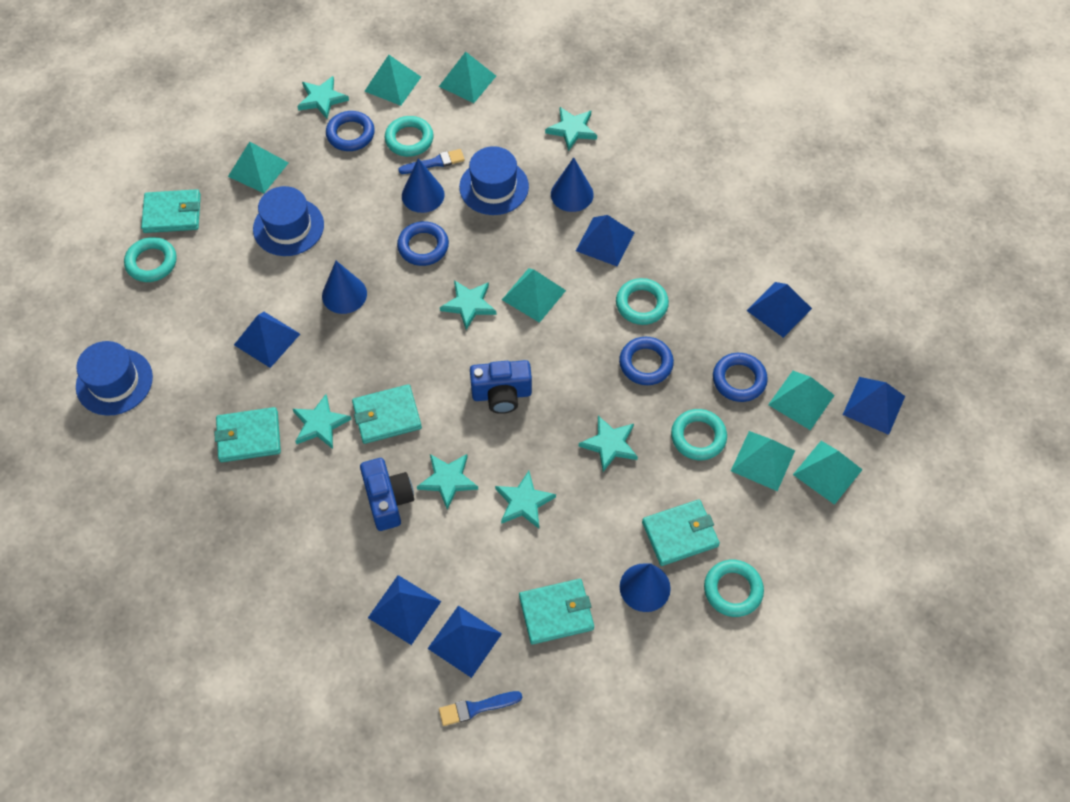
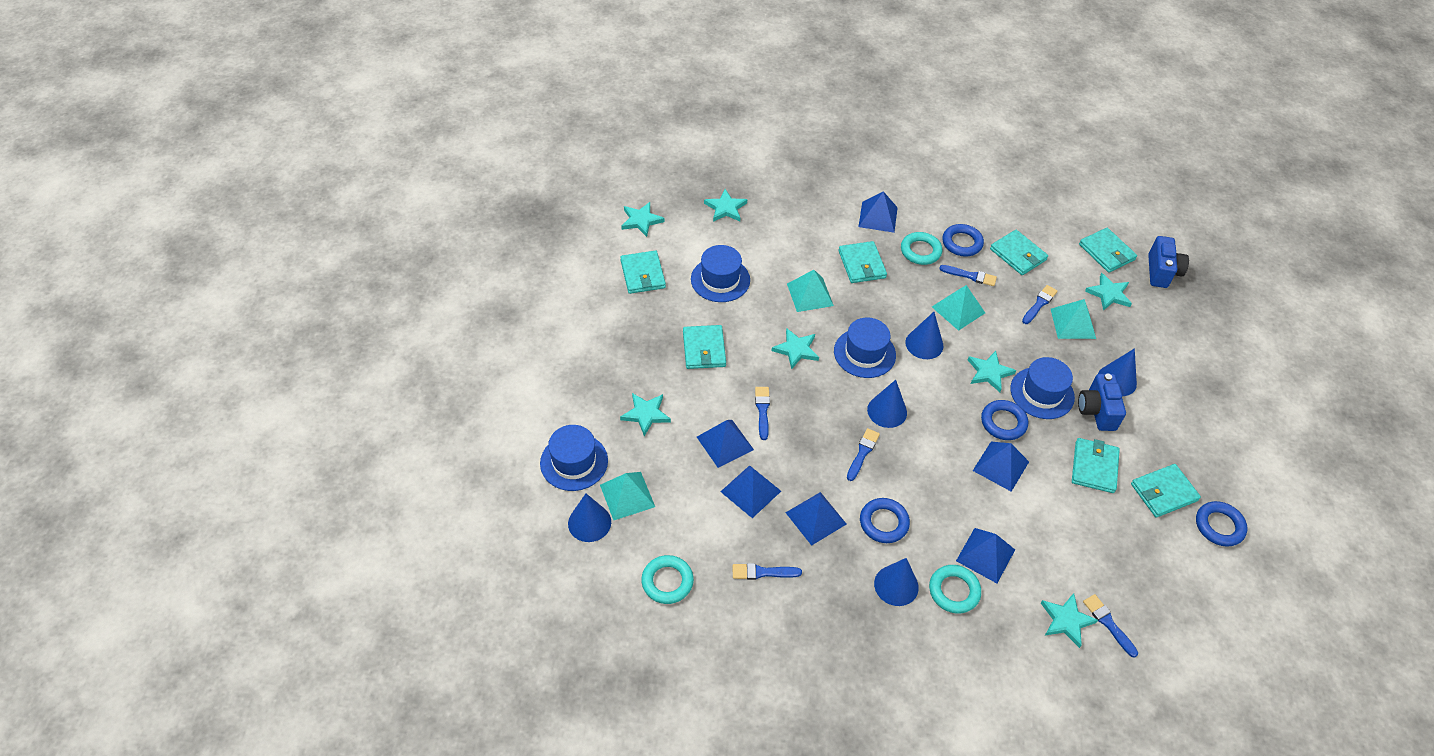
blue brush: [398,149,465,174] [439,691,522,726] = 2 -> [733,563,802,580] [755,387,770,440] [847,428,880,481] [939,265,997,286] [1022,285,1058,324] [1083,594,1138,658] = 6
blue cone: [322,261,367,314] [402,158,445,213] [551,157,594,212] [620,563,671,612] = 4 -> [568,494,611,542] [867,380,907,428] [874,558,919,606] [905,312,943,359] [1098,348,1137,396] = 5
blue hat: [76,341,153,416] [253,186,324,256] [459,146,529,215] = 3 -> [540,425,608,491] [691,245,750,302] [834,317,896,378] [1010,357,1075,419] = 4
turquoise pyramid: [228,142,289,193] [364,55,421,106] [439,52,496,103] [502,268,566,323] [731,431,795,491] [768,371,835,430] [793,441,863,505] = 7 -> [600,472,655,520] [787,270,834,312] [932,285,985,331] [1051,299,1096,339] = 4
turquoise ring: [124,237,177,282] [385,116,434,157] [616,278,669,325] [671,409,727,460] [704,560,764,617] = 5 -> [641,555,694,604] [901,232,942,265] [929,565,981,614] = 3
turquoise wallet: [141,189,201,233] [214,407,281,462] [352,384,422,444] [519,579,594,644] [642,499,720,566] = 5 -> [620,251,666,294] [683,325,726,369] [838,241,887,283] [990,230,1048,275] [1072,438,1120,493] [1079,228,1137,273] [1131,464,1201,518] = 7

